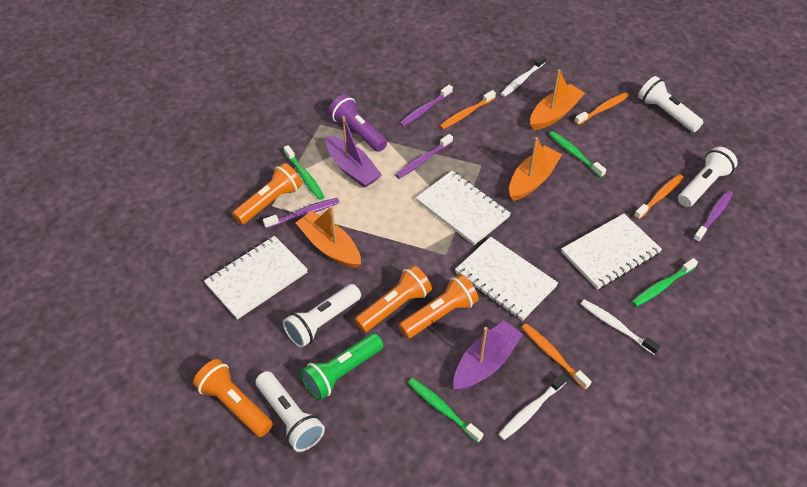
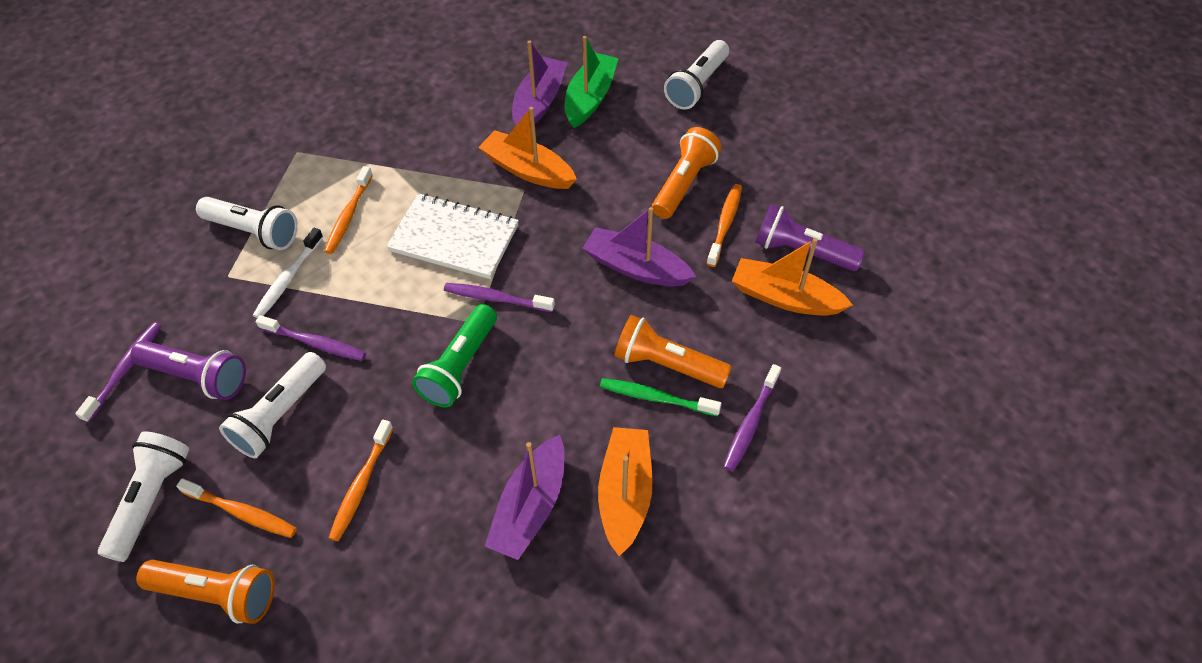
green boat: none = 0 -> [565,36,619,128] = 1
green toothbrush: [284,145,324,200] [408,378,483,443] [549,131,606,177] [632,258,698,307] = 4 -> [600,378,722,416] = 1
orange flashlight: [193,359,273,437] [232,163,302,225] [355,265,432,332] [399,274,479,338] = 4 -> [136,560,275,624] [615,315,732,388] [652,127,721,219] = 3
purple boat: [326,116,382,188] [453,321,523,391] = 2 -> [485,435,565,560] [512,40,568,125] [582,207,696,287] = 3
purple flashlight: [329,94,387,152] = 1 -> [130,340,246,400] [755,204,865,271] = 2
white notebook: [204,236,308,320] [416,171,511,245] [455,237,558,321] [561,214,662,290] = 4 -> [386,193,519,279] = 1
white toothbrush: [498,373,568,440] [501,55,546,97] [581,299,660,355] = 3 -> [253,228,323,318] = 1

